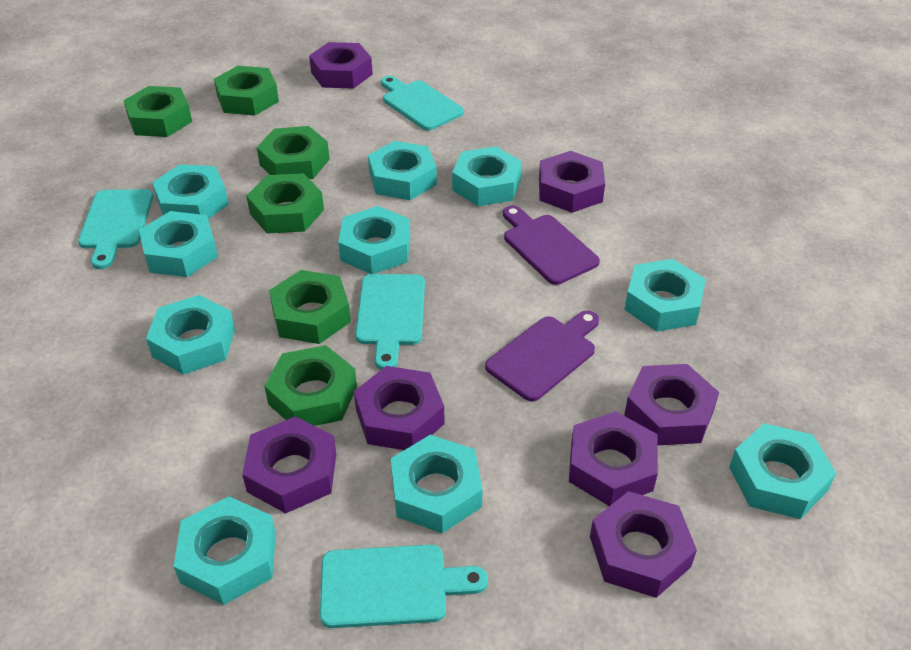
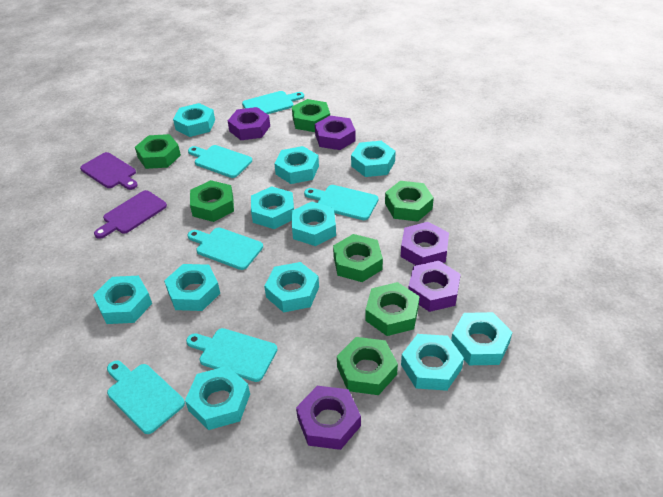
green nut: [123,86,192,137] [214,66,279,116] [246,173,324,234] [257,126,330,179] [264,345,357,426] [269,270,351,344] = 6 -> [135,134,181,169] [190,180,234,222] [292,99,330,132] [333,234,383,282] [337,337,398,395] [365,282,420,336] [385,181,434,222] = 7
purple nut: [242,417,336,513] [309,42,373,89] [354,366,444,450] [539,151,605,213] [569,411,658,506] [590,491,697,598] [624,364,719,445] = 7 -> [228,107,270,140] [296,386,361,450] [315,116,356,150] [401,222,449,265] [408,261,461,312] = 5
turquoise cutting board: [78,189,153,269] [320,545,488,628] [355,274,425,370] [381,76,464,131] = 4 -> [107,360,185,434] [186,328,277,382] [188,145,252,178] [188,228,263,270] [242,91,304,114] [304,185,379,220] = 6
turquoise nut: [139,211,218,277] [146,295,235,375] [152,164,229,219] [174,496,276,605] [338,206,410,274] [368,141,437,200] [391,435,483,533] [452,146,522,206] [624,259,706,332] [729,423,836,519] = 10 -> [93,276,152,324] [164,264,220,311] [173,103,215,137] [185,366,250,430] [251,186,294,229] [264,262,319,313] [274,146,319,184] [291,202,336,246] [351,141,396,177] [401,334,464,391] [451,312,513,365] = 11

